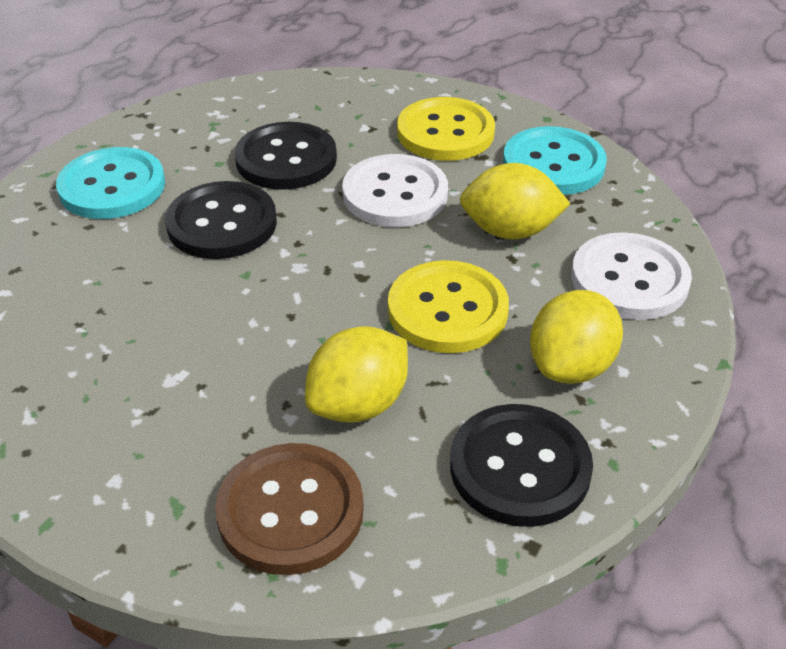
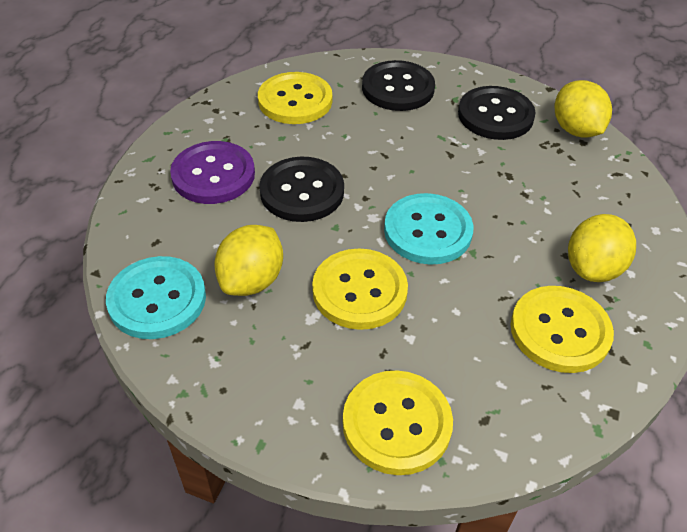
brown button: [215,443,364,575] = 1 -> none = 0
purple button: none = 0 -> [170,141,255,204] = 1
white button: [342,154,448,227] [571,232,692,320] = 2 -> none = 0
yellow button: [388,260,509,353] [397,97,495,161] = 2 -> [258,72,332,124] [312,248,408,330] [343,370,453,475] [511,286,614,373] = 4

